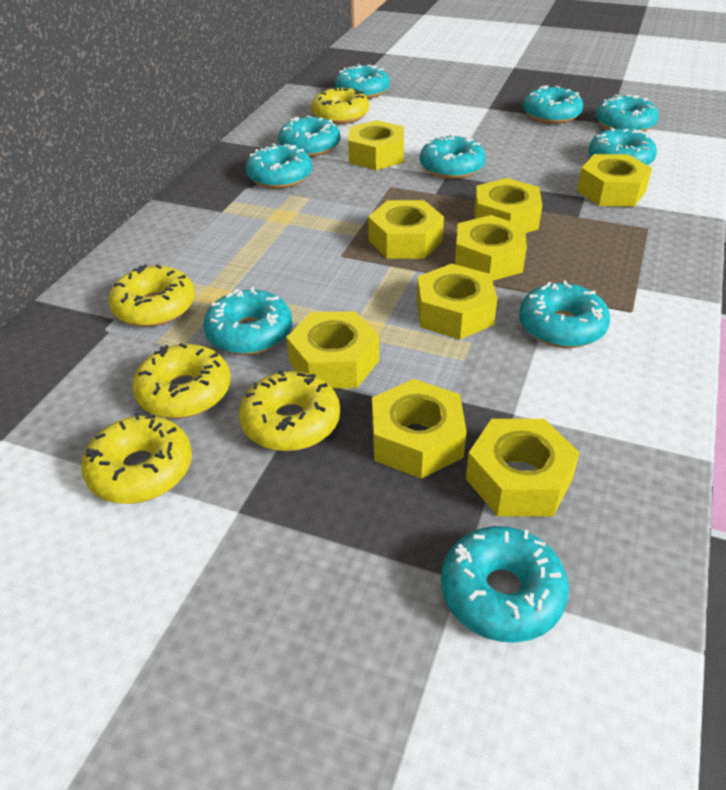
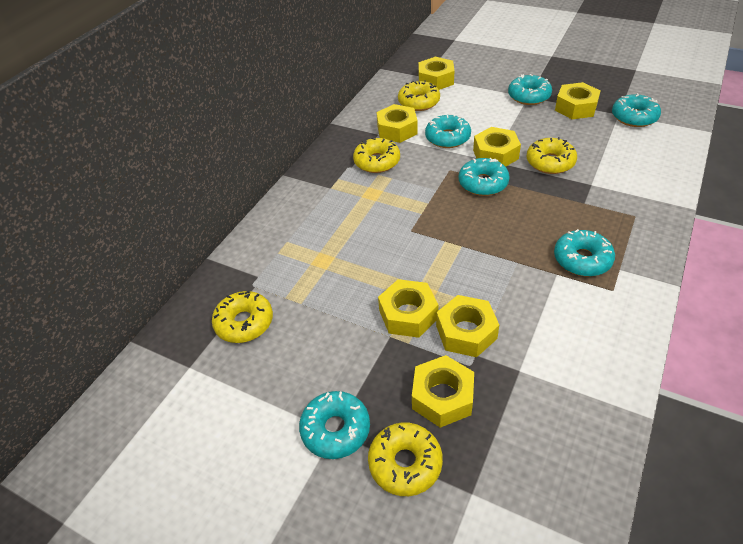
turquoise donut: [203,287,292,355] [246,143,312,189] [278,115,340,157] [335,64,390,99] [420,134,486,179] [441,526,569,643] [519,281,610,348] [523,85,583,124] [589,127,657,165] [595,94,659,132] = 10 -> [299,391,370,459] [425,114,471,148] [459,158,510,196] [508,74,552,105] [554,229,615,277] [612,93,661,127] = 6
yellow nut: [286,311,379,389] [348,120,404,170] [368,200,444,259] [372,379,467,479] [417,264,497,339] [455,215,527,281] [466,419,580,516] [474,178,542,233] [577,154,652,206] = 9 -> [377,104,418,143] [378,279,439,338] [412,355,474,428] [419,57,454,90] [436,295,499,357] [473,127,521,167] [555,82,600,119] = 7

